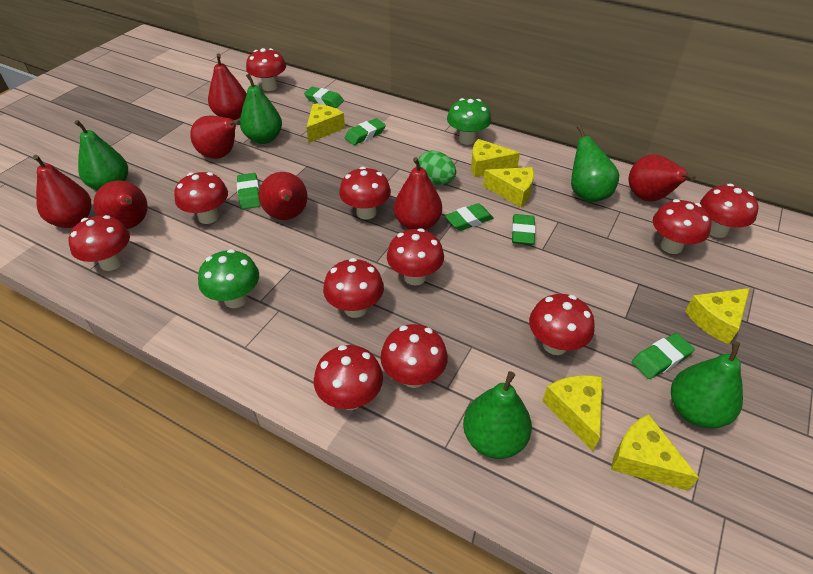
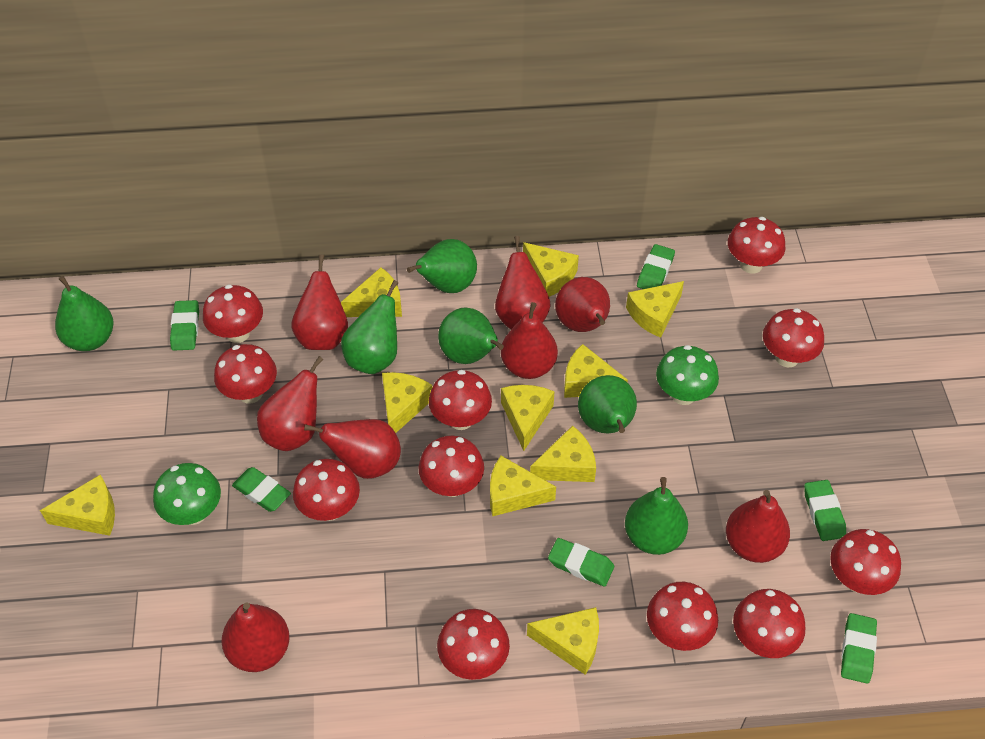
green egg: [418,151,456,185] = 1 -> none = 0
green pear: [74,120,128,191] [240,74,282,144] [463,371,532,459] [571,125,619,202] [671,341,743,428] = 5 -> [55,276,114,351] [341,280,398,374] [407,239,477,293] [438,307,504,364] [578,375,637,433] [625,477,688,555] = 6
red pear: [33,155,91,228] [93,181,148,229] [190,115,241,159] [208,53,247,120] [259,172,308,220] [394,157,442,230] [629,155,696,201] = 7 -> [221,602,290,672] [257,356,323,451] [291,255,348,350] [304,419,401,479] [495,236,551,329] [501,302,558,379] [555,277,610,332] [726,490,790,563] = 8
yellow cheese: [306,104,345,143] [471,139,520,177] [483,167,534,207] [542,375,603,451] [611,414,699,491] [685,288,750,344] = 6 -> [40,475,115,536] [341,267,402,317] [382,372,432,433] [490,456,556,517] [501,385,555,451] [523,242,579,297] [527,607,599,675] [530,425,596,482] [564,344,628,398] [626,281,684,338] = 10

